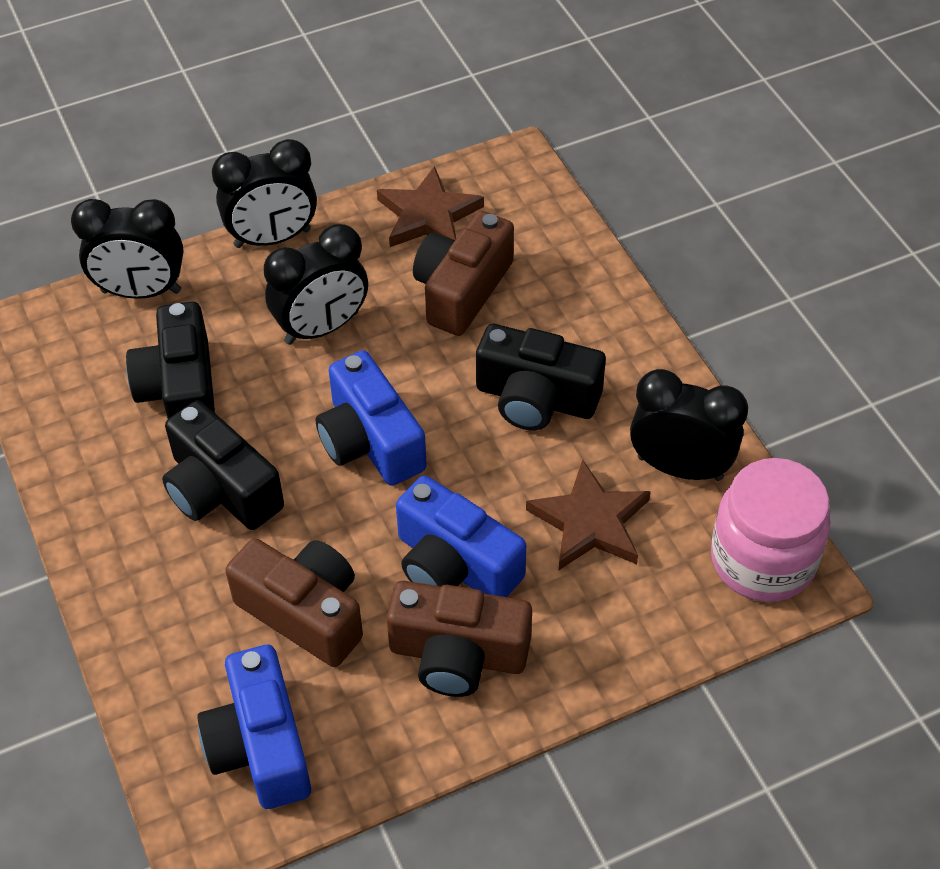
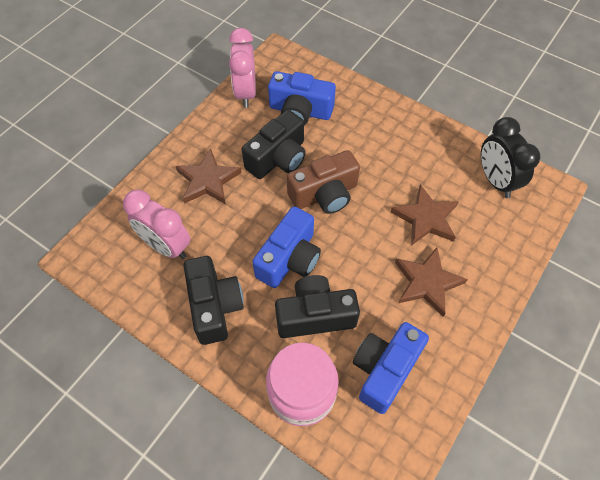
black clock: [71,199,184,299] [212,139,317,248] [264,224,368,345] [630,369,748,481] = 4 -> [481,117,540,198] = 1
brown camera: [225,538,363,667] [387,581,532,697] [413,211,514,336] = 3 -> [287,150,360,214] = 1
brown star: [377,166,484,247] [526,459,651,570] = 2 -> [176,148,242,204] [391,184,459,246] [395,247,468,317] = 3
pink clock: none = 0 -> [123,189,190,259] [229,28,256,108] = 2

